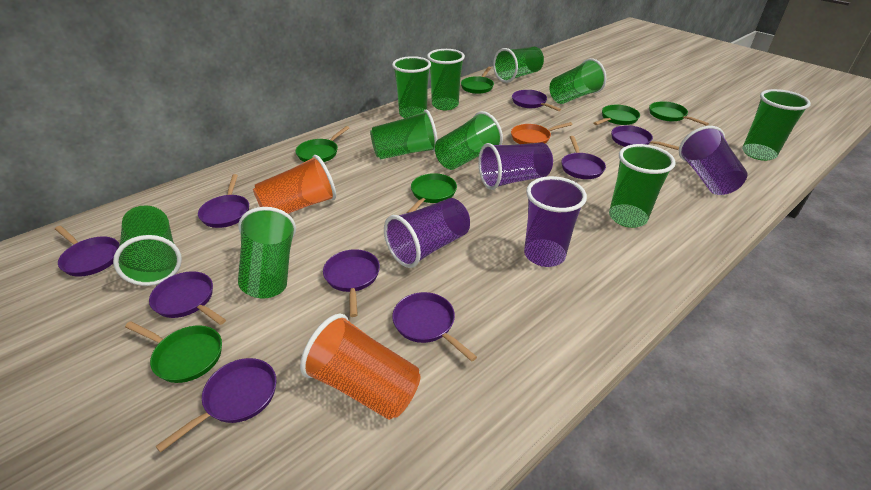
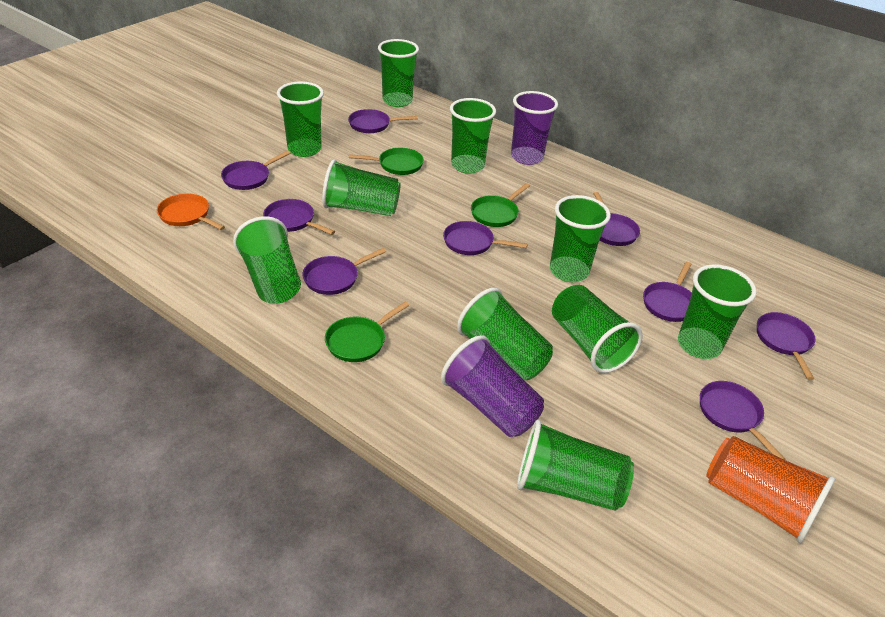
green pan: [125,321,222,383] [296,126,349,162] [407,173,457,213] [461,67,494,94] [594,105,640,125] [649,101,709,126] = 6 -> [325,302,409,362] [349,148,424,175] [471,183,530,227] = 3
orange cup: [253,155,336,214] [300,314,421,420] = 2 -> [706,436,835,543] = 1
purple cup: [384,198,470,268] [478,143,553,190] [524,176,587,267] [679,126,747,195] = 4 -> [441,335,544,437] [511,91,558,165] = 2

